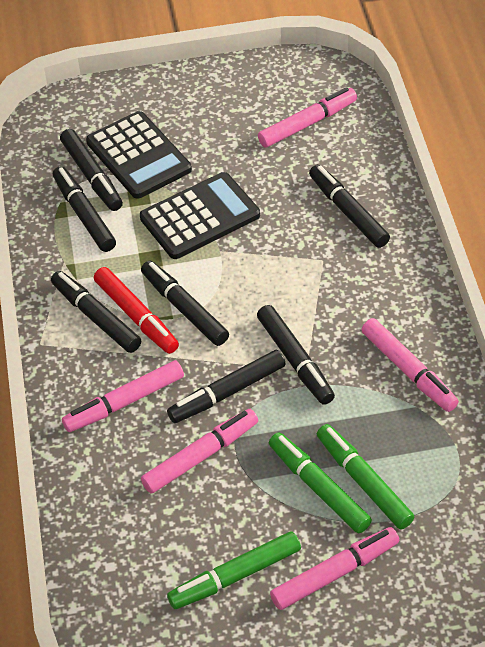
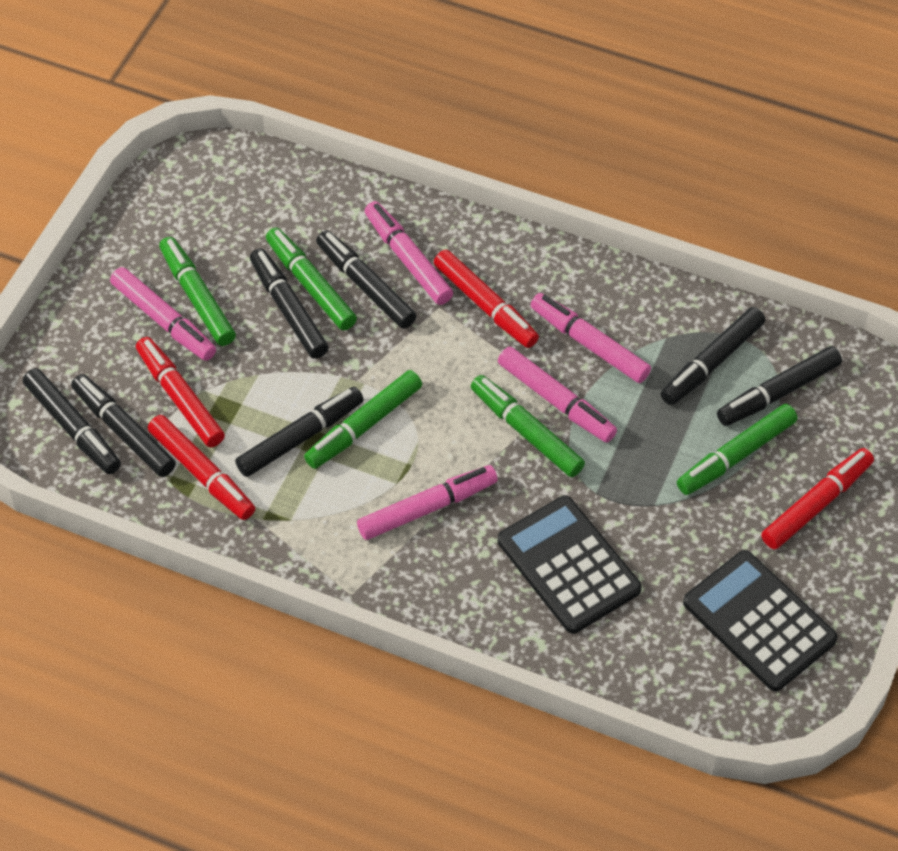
green marker: [167,531,301,609] [269,432,372,533] [317,424,414,529] = 3 -> [159,237,236,346] [266,228,357,330] [304,370,422,469] [471,375,585,477] [677,404,797,495] = 5
red marker: [94,267,179,354] = 1 -> [136,337,225,447] [148,415,255,520] [434,250,539,348] [761,448,874,549] = 4

